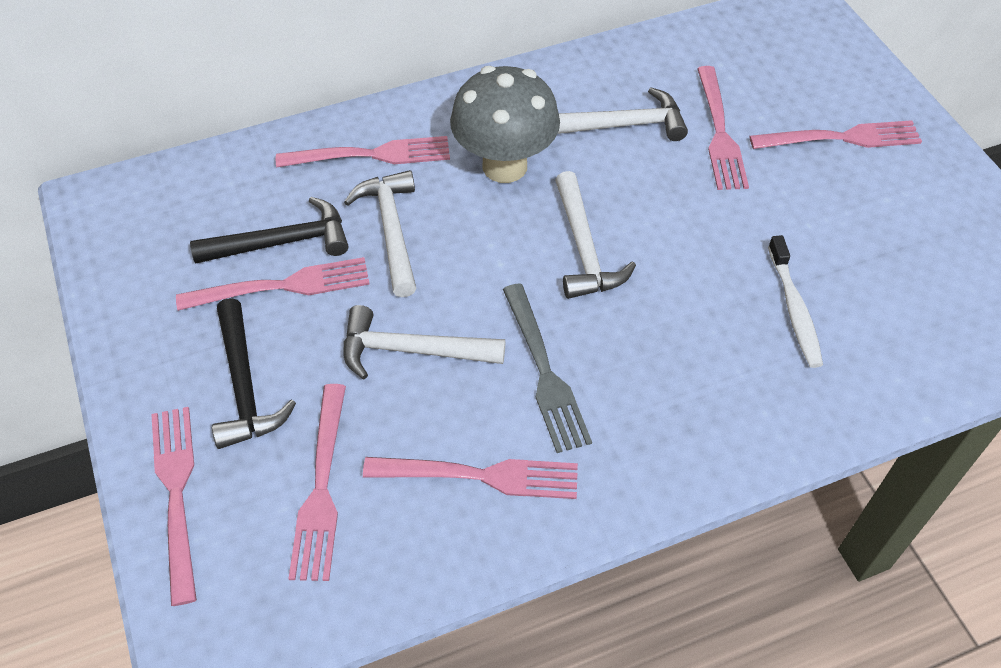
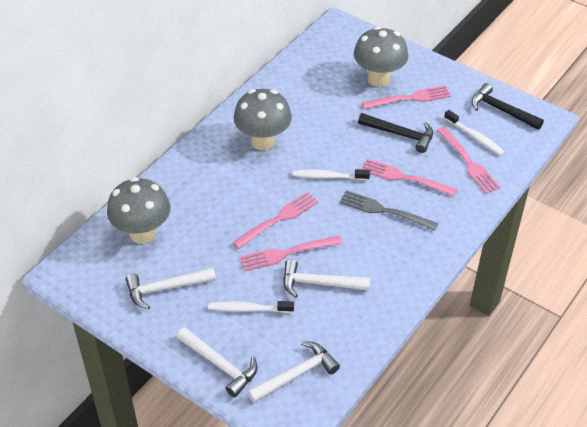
grey mushroom: [450,66,560,183] = 1 -> [107,177,170,244] [234,89,292,150] [354,26,408,87] = 3
pink fork: [151,407,197,606] [176,257,370,311] [276,136,450,168] [288,384,346,581] [363,457,578,499] [697,66,749,190] [749,120,922,149] = 7 -> [232,192,319,249] [240,235,343,271] [361,159,457,196] [362,85,451,109] [437,127,501,194] = 5
white toothbrush: [768,235,823,368] = 1 -> [208,301,294,313] [293,169,370,181] [444,110,505,156] = 3

